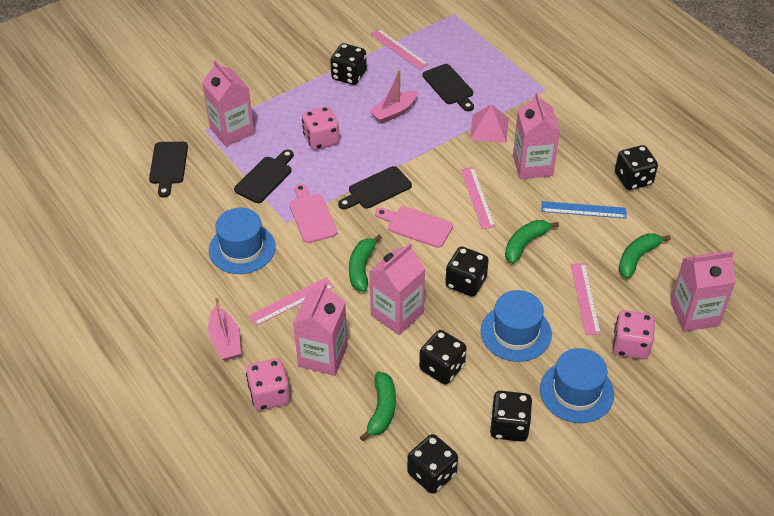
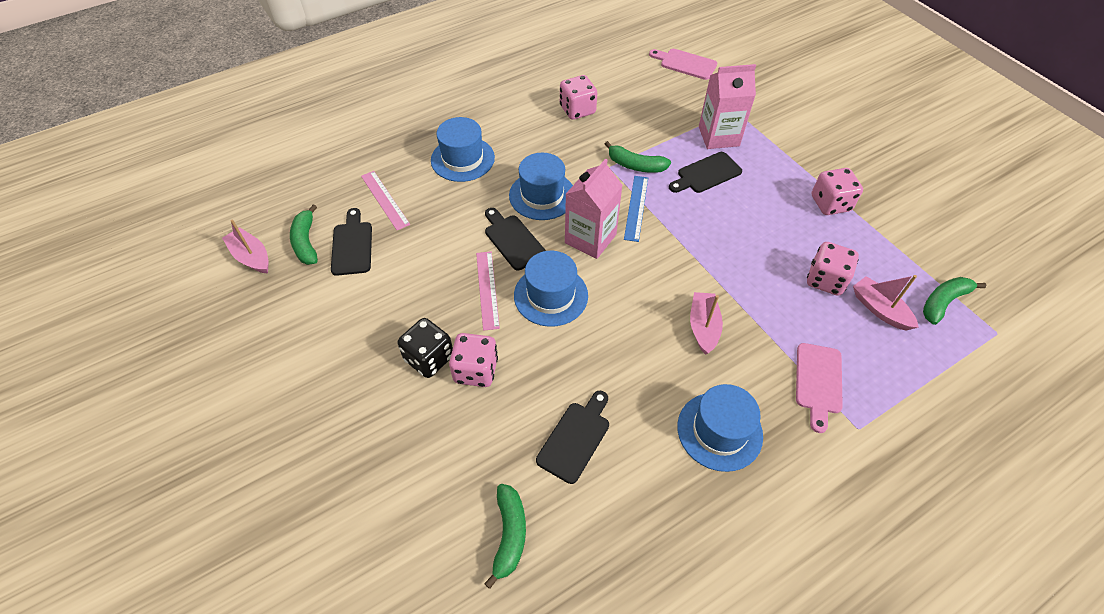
black dice: [330,43,367,85] [407,434,458,494] [419,330,467,384] [445,247,489,297] [490,391,532,442] [615,145,658,190] = 6 -> [398,318,453,378] = 1
blue hat: [209,208,276,274] [481,290,552,362] [540,348,614,423] = 3 -> [431,117,495,182] [509,153,573,220] [514,251,588,327] [677,384,763,472] = 4
pink boat: [208,297,241,361] [370,70,417,124] = 2 -> [222,219,269,274] [690,292,723,355] [853,275,919,331] = 3
pink carton: [202,60,255,147] [293,282,348,376] [369,243,425,335] [513,92,560,179] [671,251,736,332] = 5 -> [565,159,623,259] [699,64,756,149] = 2
pink dice: [246,358,290,410] [302,106,340,150] [613,310,655,359] = 3 -> [449,333,498,387] [560,75,597,120] [807,242,859,296] [812,168,863,215] = 4
pink pyramid: [470,104,509,143] = 1 -> none = 0
pink ruler: [249,277,334,326] [370,29,428,70] [461,167,495,229] [571,263,601,335] = 4 -> [361,171,410,230] [476,251,500,331] = 2

